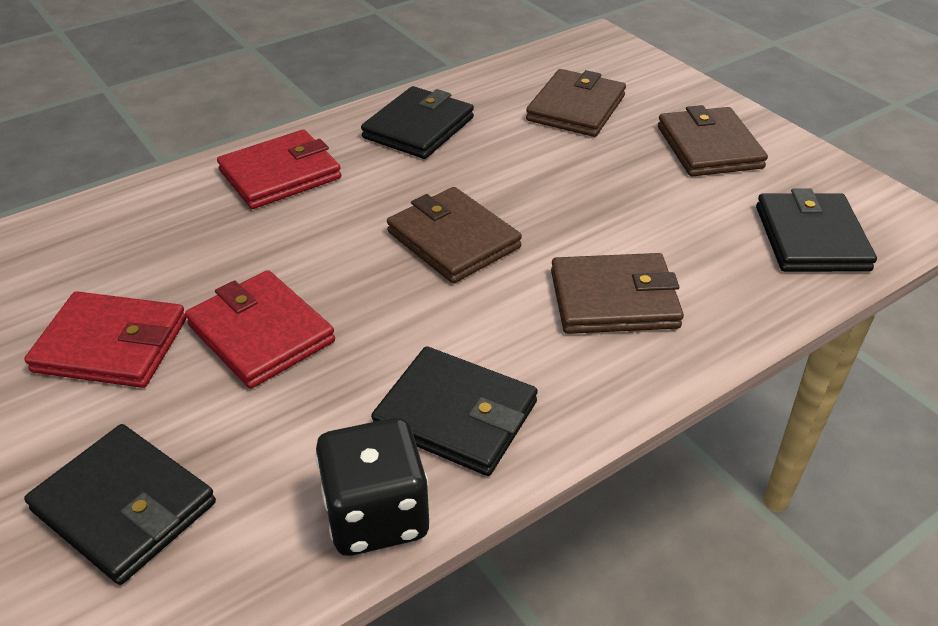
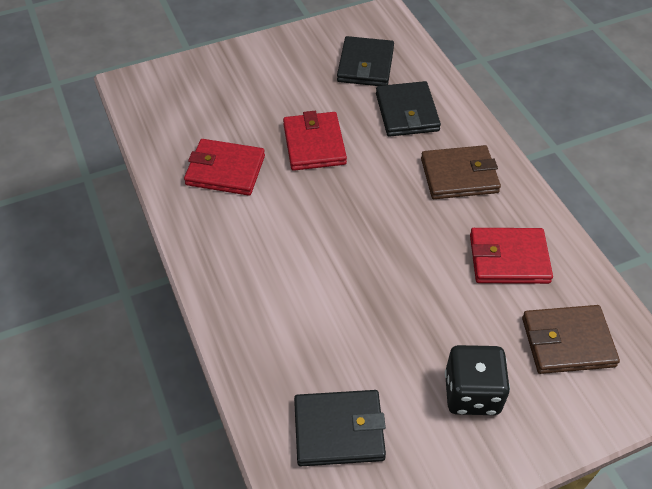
black wallet: [24,424,216,585] [361,86,474,159] [371,346,538,476] [756,189,877,272] = 4 -> [294,390,386,466] [337,36,394,86] [376,81,441,137] = 3
brown wallet: [387,187,522,283] [526,69,626,137] [551,253,684,334] [658,105,768,176] = 4 -> [421,145,501,199] [522,305,620,374] = 2

